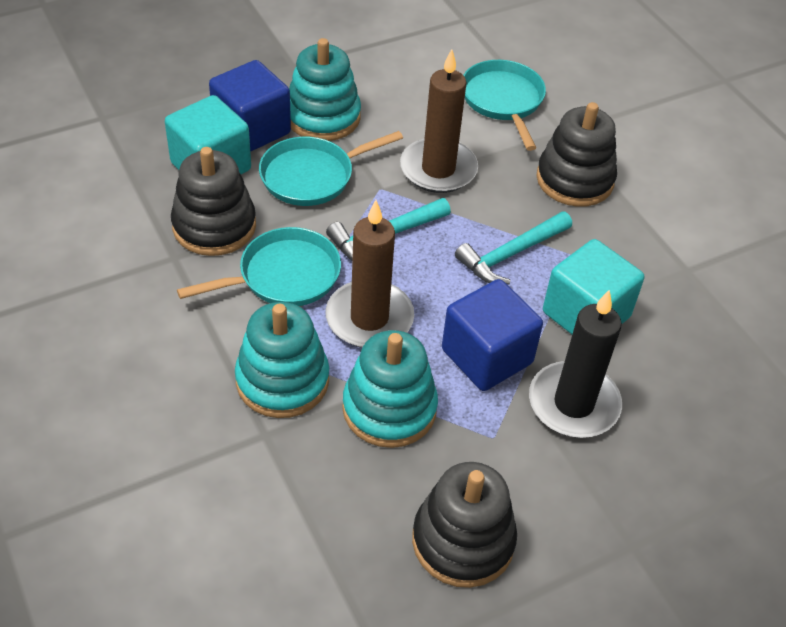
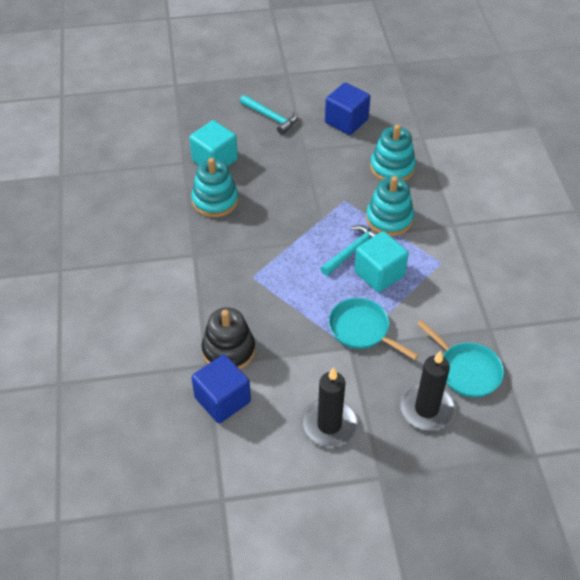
black candle: [529,290,622,438] = 1 -> [302,367,358,447] [400,350,456,431] = 2
black stacking toy: [171,147,256,256] [412,462,517,588] [536,102,617,207] = 3 -> [202,307,255,370] = 1
brown candle: [325,200,414,348] [400,49,478,193] = 2 -> none = 0
turquoise pan: [177,227,341,306] [259,131,403,206] [463,60,546,151] = 3 -> [329,298,419,360] [417,320,504,398] = 2

